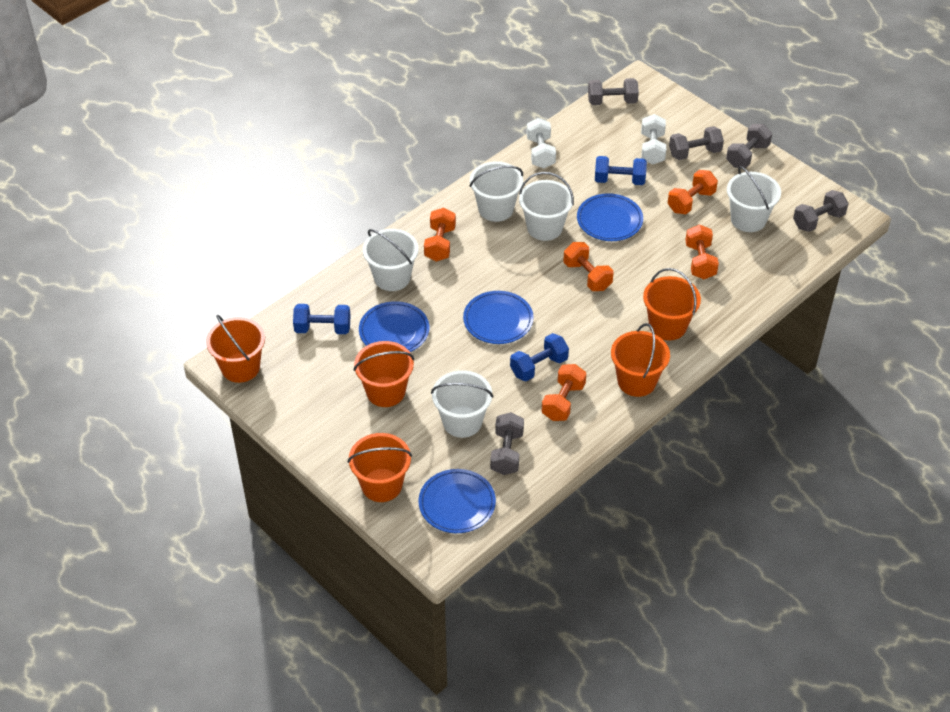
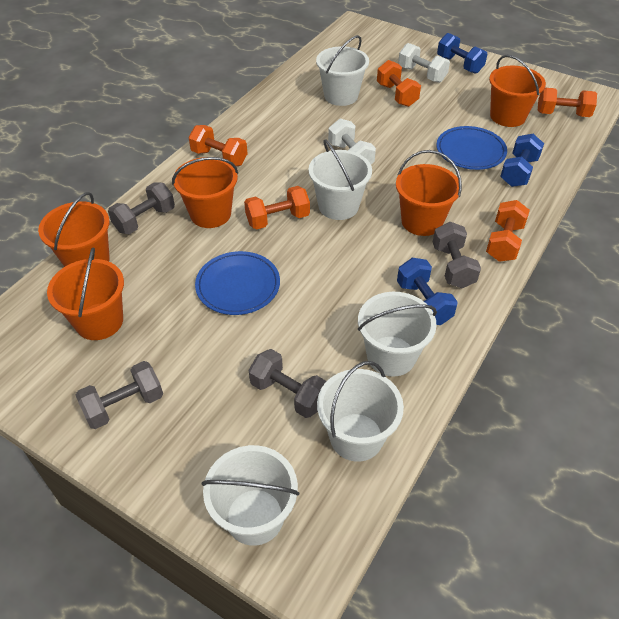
blue plate: [359,301,429,352] [419,469,496,533] [463,291,534,344] [577,193,643,241] = 4 -> [195,251,280,315] [436,126,507,170] = 2
grey dumbbell: [490,412,524,475] [588,78,639,105] [669,126,724,160] [726,124,772,168] [793,190,849,232] = 5 -> [76,361,163,429] [108,182,175,234] [249,349,326,418] [433,222,481,288] = 4

